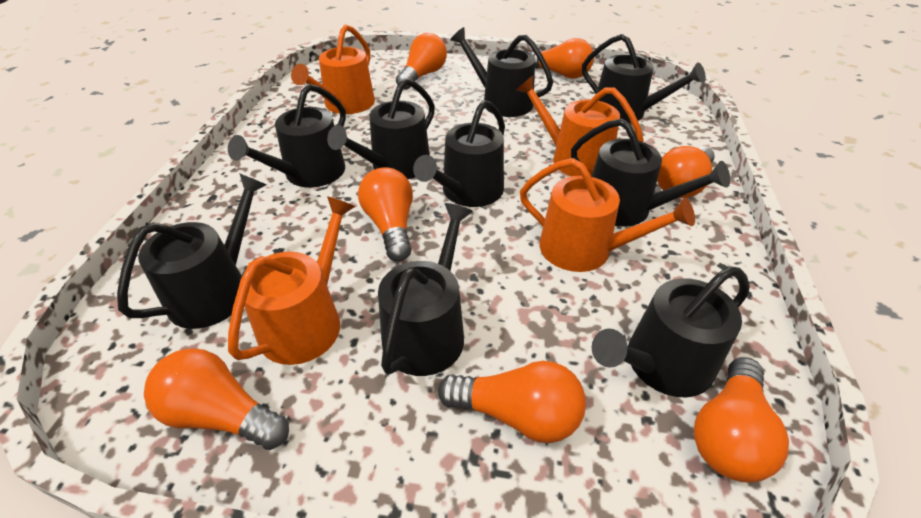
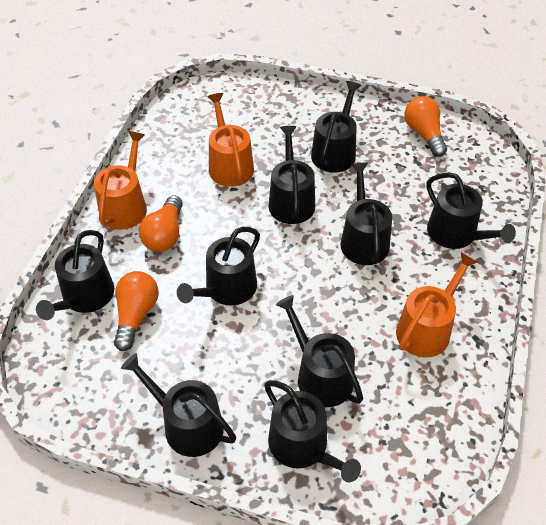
orange light bulb: [144,348,289,450] [358,167,413,262] [396,33,447,90] [438,361,586,443] [528,38,594,79] [657,146,715,198] [694,357,789,483] = 7 -> [114,271,159,351] [139,195,183,252] [404,96,447,157] = 3
orange watering can: [228,196,355,365] [291,24,375,114] [516,75,644,176] [520,158,695,272] = 4 -> [94,131,147,230] [207,93,254,187] [396,252,477,358] = 3

